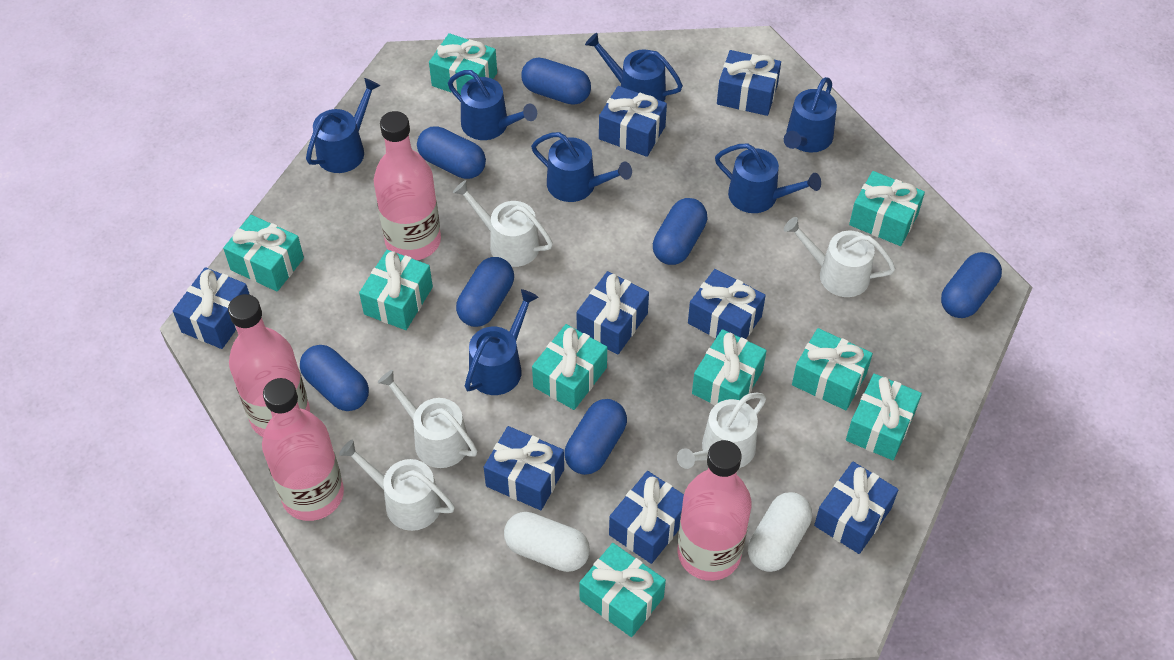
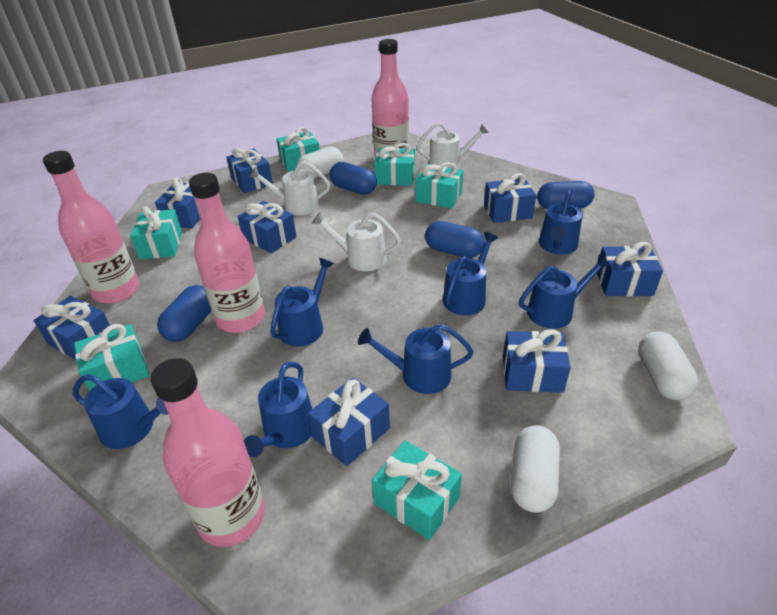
blue capsule: [300,345,369,411] [417,126,486,179] [456,257,514,327] [521,58,591,105] [564,399,627,475] [653,198,707,265] [941,252,1002,318] = 7 -> [157,285,211,342] [330,162,377,195] [425,221,485,258] [537,181,594,209] = 4
turquoise gift: [223,215,304,292] [359,250,433,330] [429,33,497,95] [532,324,607,410] [579,543,666,637] [692,329,767,406] [792,328,873,410] [846,374,922,460] [849,171,925,246] = 9 -> [74,324,149,391] [130,206,183,259] [276,127,320,172] [372,440,462,540] [374,143,415,186] [415,162,463,209] = 6
white capsule: [504,512,590,572] [748,492,812,572] = 2 -> [297,147,343,179] [511,425,560,513] [638,331,698,400] = 3
white watering can: [339,439,455,531] [377,370,477,468] [453,180,553,267] [677,393,766,469] [784,217,895,297] = 5 -> [249,161,330,215] [312,213,401,271] [417,122,489,168] = 3

